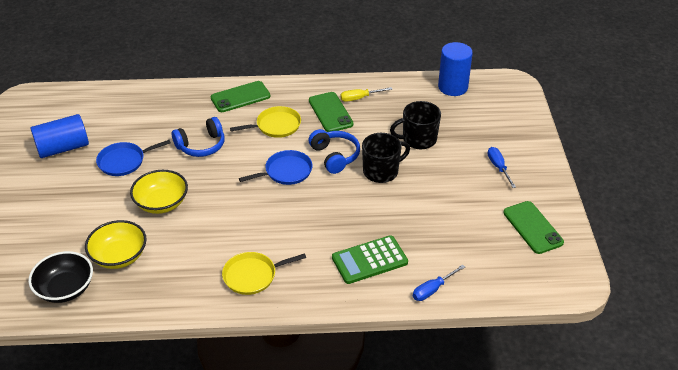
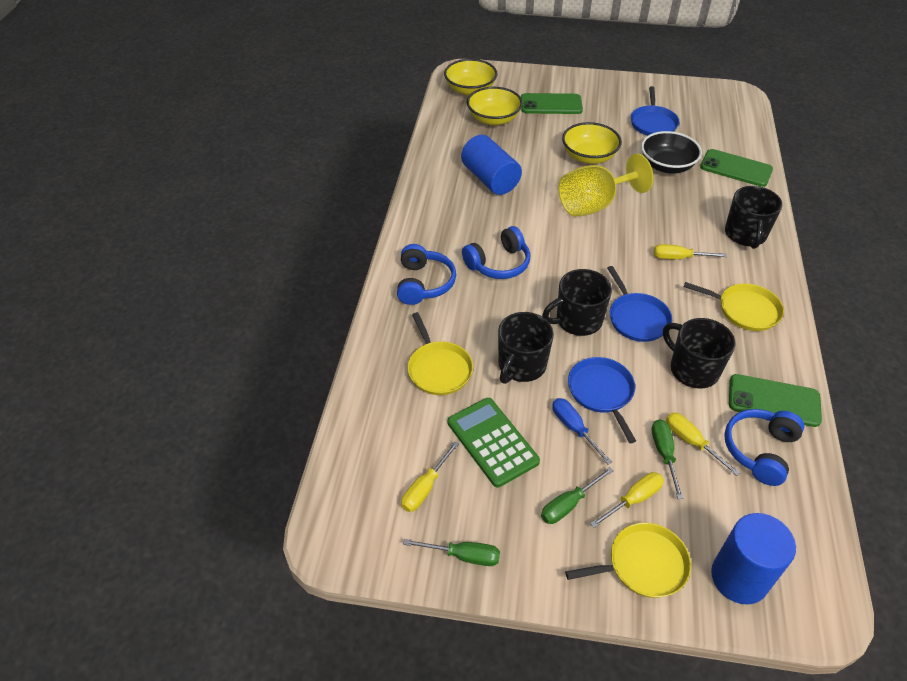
black mug: [362,133,410,183] [390,101,441,149] = 2 -> [498,312,554,384] [542,269,612,336] [663,318,736,389] [725,186,782,249] = 4
blue headphones: [172,117,224,157] [309,129,360,174] = 2 -> [397,244,456,305] [462,226,530,279] [724,409,804,486] = 3
blue pan: [96,140,171,176] [239,150,312,185] = 2 -> [568,357,636,443] [607,266,672,342] [631,86,679,136] = 3
blue screwdriver: [413,264,465,301] [488,147,516,188] = 2 -> [552,398,612,464] = 1
green screwdriver: none = 0 -> [403,539,500,566] [541,467,614,524] [652,419,684,499] = 3
yellow bowl: [85,220,147,269] [130,170,188,214] = 2 -> [444,59,497,96] [467,87,523,125] [562,122,622,164] = 3
yellow goblet: none = 0 -> [559,154,654,217] = 1
yellow pan: [222,252,306,295] [230,106,301,138] = 2 -> [408,312,473,395] [565,522,691,598] [684,282,784,331] = 3
yellow screwdriver: [340,87,392,102] = 1 -> [401,441,459,512] [590,472,664,528] [654,244,727,259] [666,413,740,476] = 4

